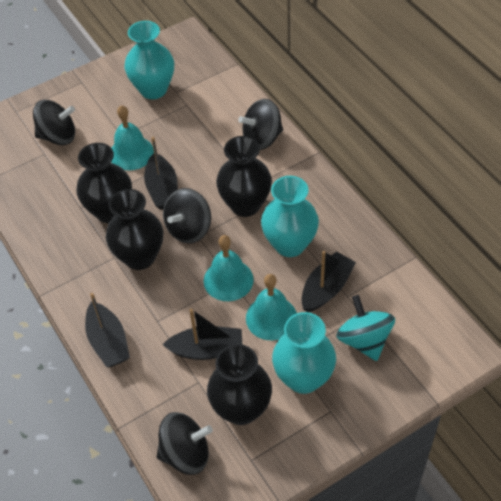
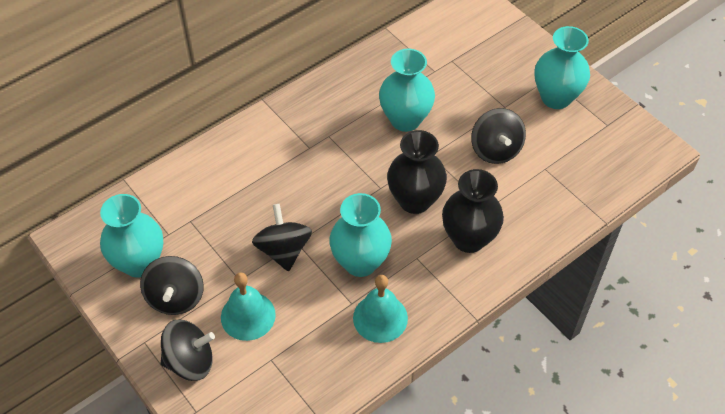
black boat: [85,293,130,367] [144,137,178,210] [163,309,242,360] [301,251,356,312] = 4 -> none = 0
black vase: [76,143,132,223] [106,189,163,270] [207,344,272,425] [216,136,272,217] = 4 -> [387,130,447,214] [442,169,504,253] = 2
turquoise bell: [111,105,154,170] [204,235,254,301] [246,274,297,340] = 3 -> [221,272,276,341] [353,275,408,343] = 2
turquoise spinning top: [336,295,395,361] = 1 -> none = 0
turquoise vase: [124,21,174,99] [261,176,319,257] [272,312,336,394] = 3 -> [100,194,163,278] [329,193,392,277] [379,49,435,132] [535,26,590,109] = 4

